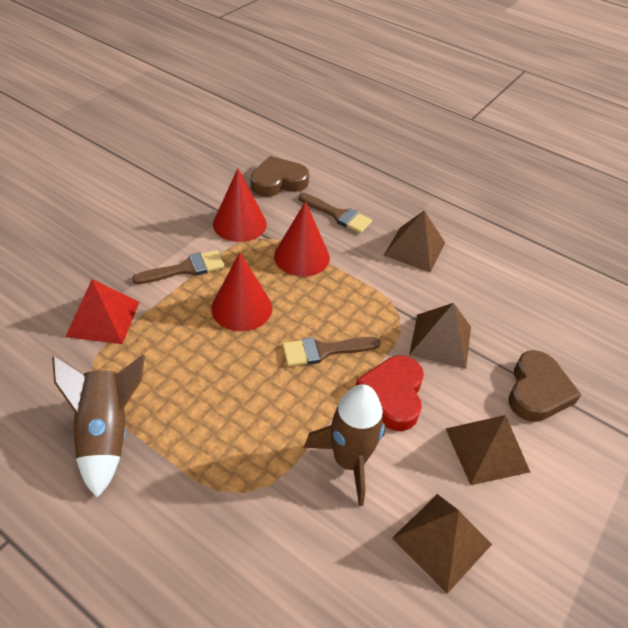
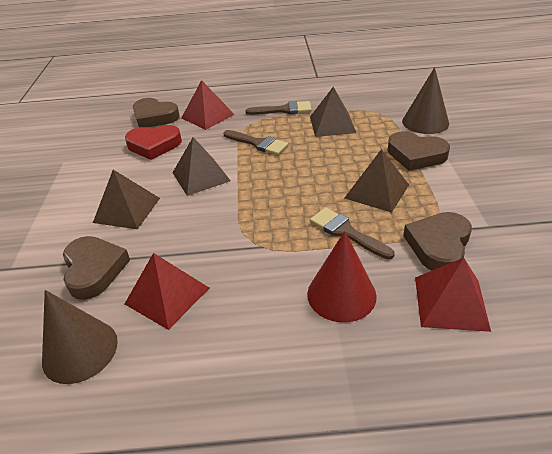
brown cone: none = 0 -> [42,290,118,384] [402,67,449,134] = 2
brown heart: [251,156,309,197] [508,350,582,422] = 2 -> [63,236,130,300] [133,98,180,127] [388,131,450,171] [403,212,472,271] = 4
brown rocket: [52,355,145,498] [304,384,385,506] = 2 -> none = 0
red cone: [211,252,272,331] [213,168,267,242] [274,201,330,277] = 3 -> [307,231,377,323] = 1
red pyramid: [65,279,139,344] = 1 -> [125,253,209,330] [182,80,235,130] [415,258,491,332] = 3

